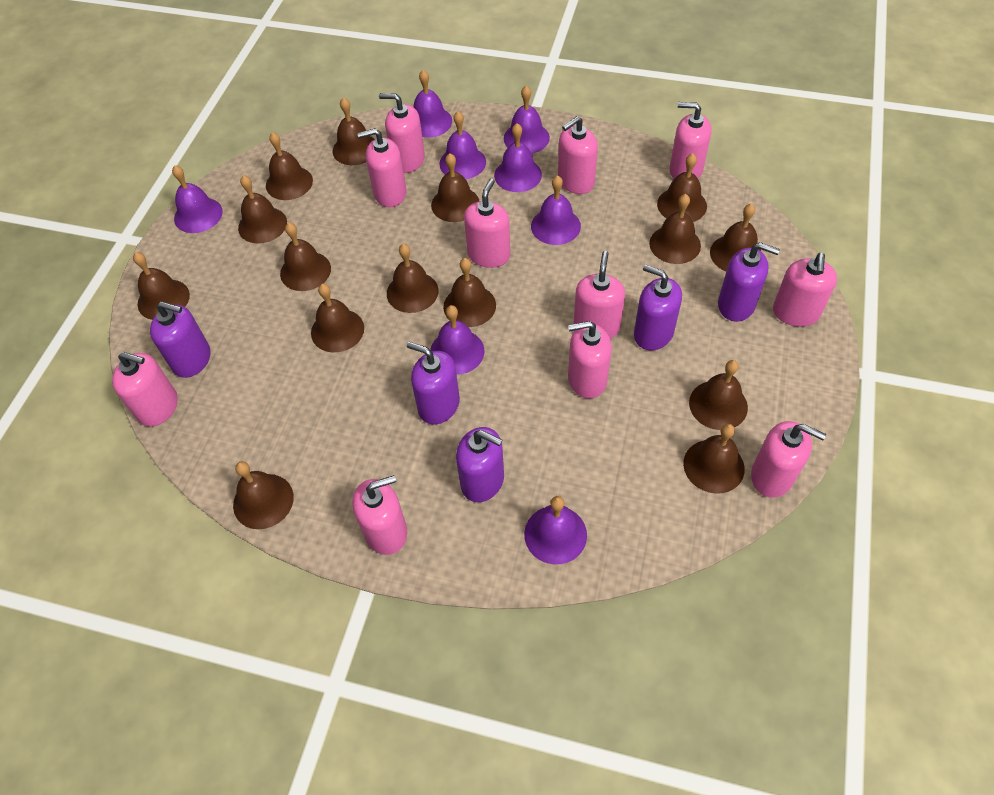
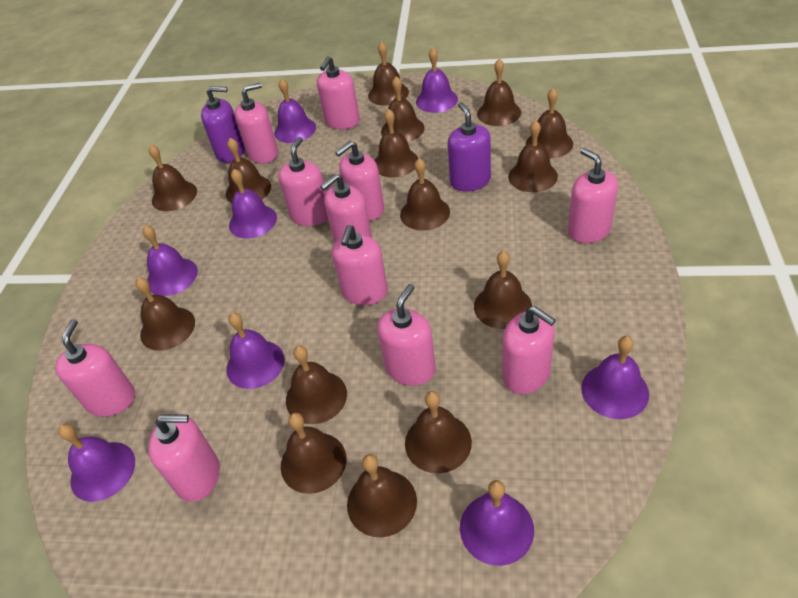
purple soap dispenser: [150,302,210,378] [407,342,460,425] [456,427,504,502] [634,264,682,351] [718,242,780,322] = 5 -> [201,86,245,163] [448,102,491,191] = 2

